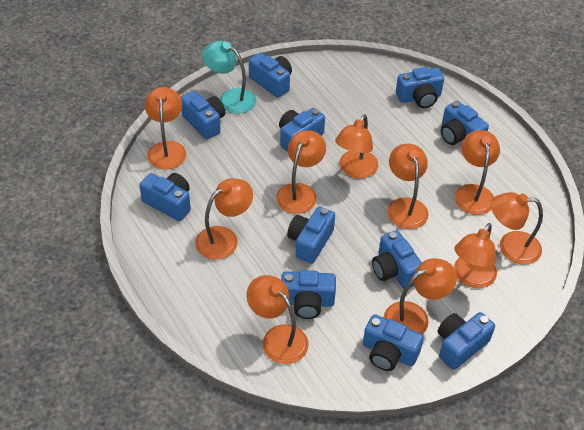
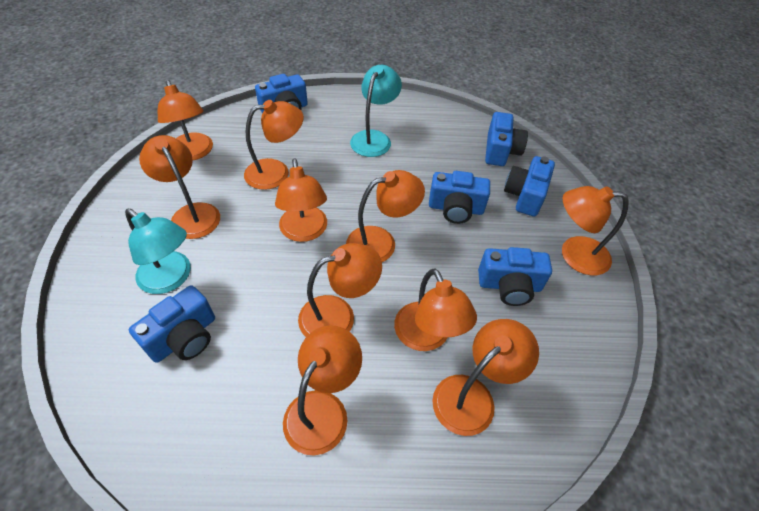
blue camera: [139,173,191,221] [181,91,225,140] [249,53,292,98] [279,108,325,152] [281,270,336,319] [287,207,335,264] [363,314,424,371] [372,230,422,289] [396,67,444,108] [437,312,495,370] [441,101,489,145] = 11 -> [129,286,215,363] [255,74,308,114] [429,171,490,224] [478,247,552,306] [485,112,528,166] [504,156,555,217] = 6
turquoise lamp: [202,41,256,114] = 1 -> [125,209,191,294] [350,65,402,157] = 2

